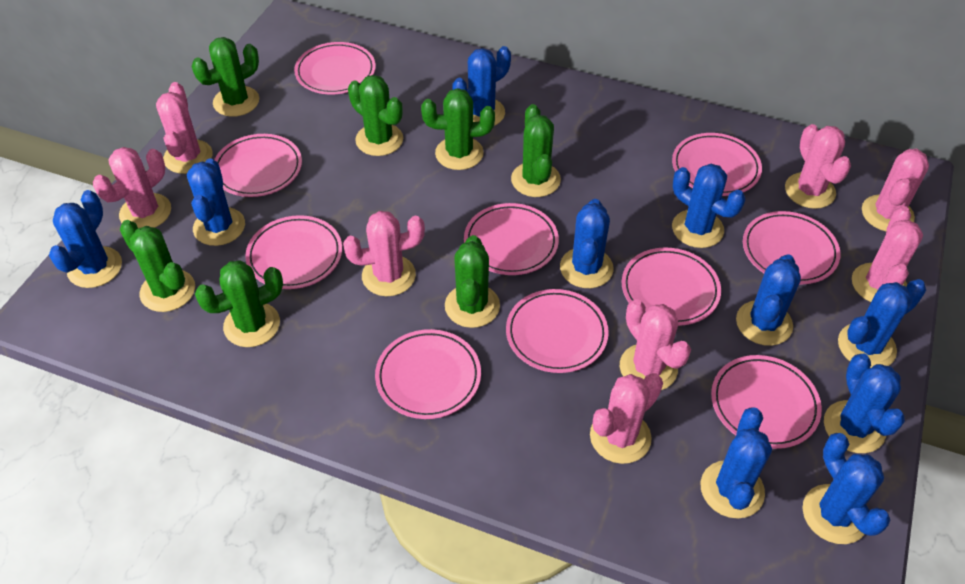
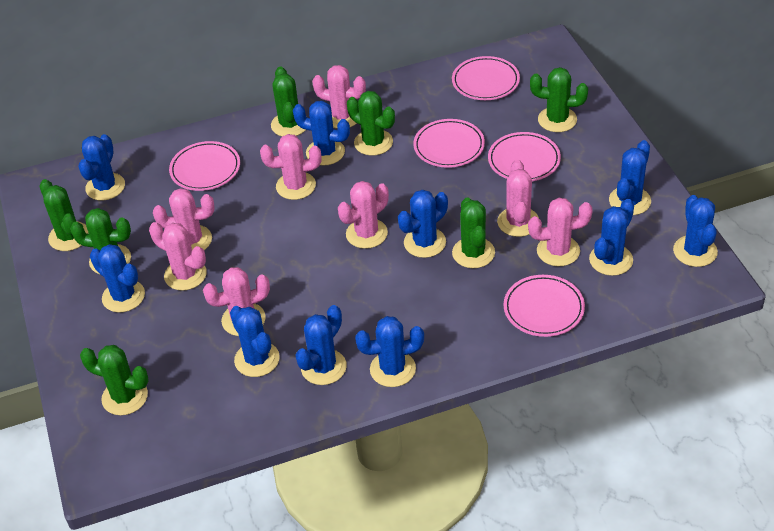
pink plate: [214,134,302,197] [245,215,342,289] [294,42,376,95] [375,329,481,419] [464,203,559,275] [506,289,609,373] [622,248,721,326] [672,133,762,196] [711,355,822,449] [743,211,840,284] = 10 -> [169,141,240,191] [413,119,485,168] [452,56,520,100] [488,132,561,181] [504,275,585,337] = 5

